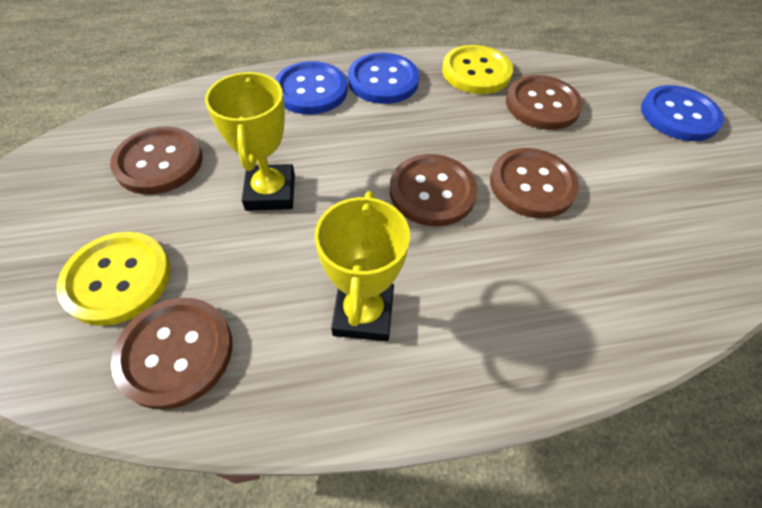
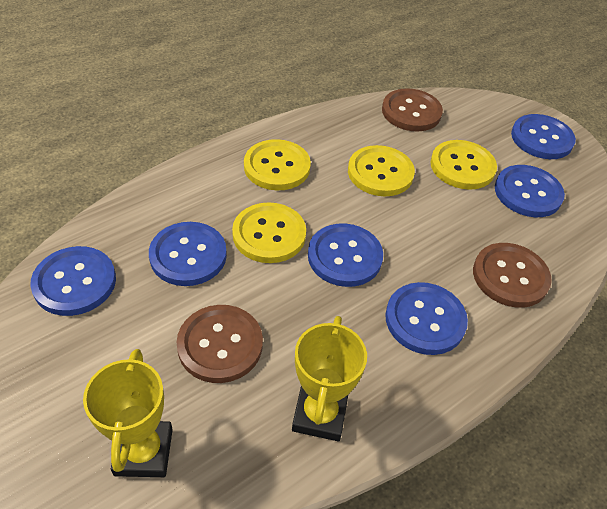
blue button: [275,61,348,114] [348,53,419,104] [641,85,724,141] = 3 -> [30,246,116,316] [149,222,227,286] [308,223,383,287] [385,282,468,355] [495,165,565,217] [511,114,576,159] = 6
brown button: [110,127,203,194] [111,298,233,410] [390,154,478,226] [490,148,579,218] [506,75,583,130] = 5 -> [176,305,263,383] [382,88,443,131] [473,243,552,308] = 3
yellow button: [56,232,171,326] [442,45,513,94] = 2 -> [232,202,306,263] [244,139,311,190] [348,145,415,197] [430,140,497,190] = 4

